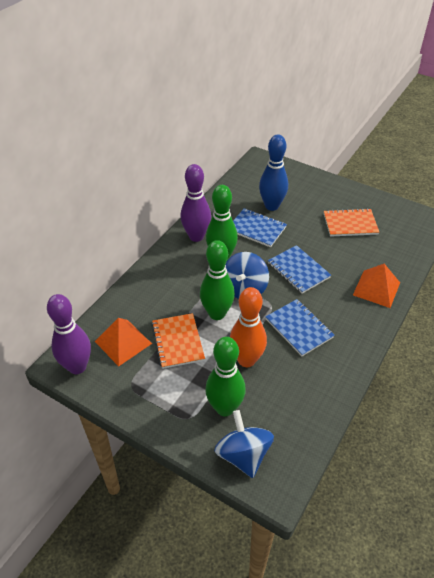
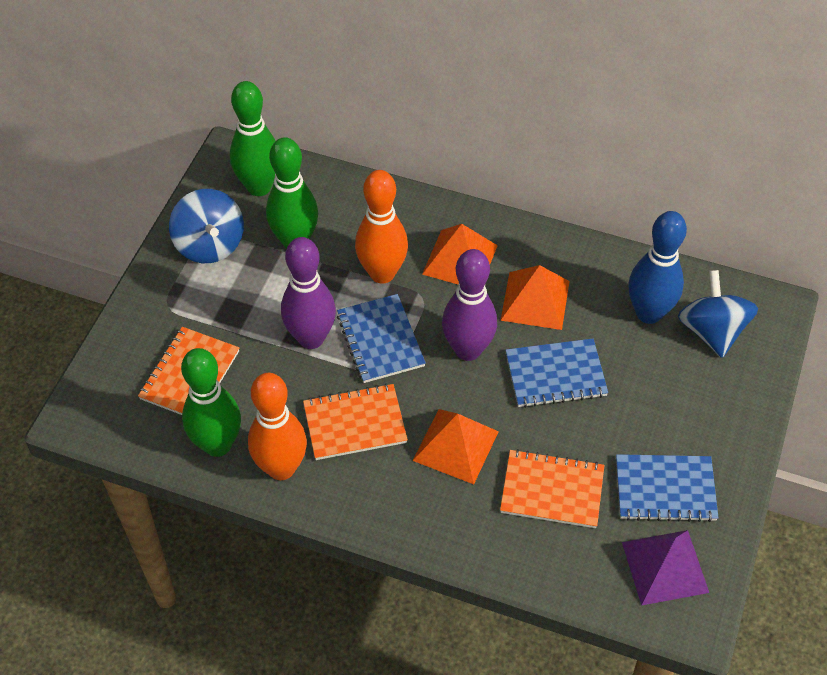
orange bowling pin: [230,287,267,367] = 1 -> [248,373,307,480] [355,170,408,284] = 2
orange notebook: [152,313,205,369] [324,208,379,237] = 2 -> [138,327,239,415] [303,383,408,460] [500,449,604,528] = 3
orange pyramid: [94,318,152,366] [353,264,400,308] = 2 -> [413,409,499,484] [422,224,498,284] [500,265,569,330] = 3
purple pyramid: none = 0 -> [622,530,709,606] = 1

